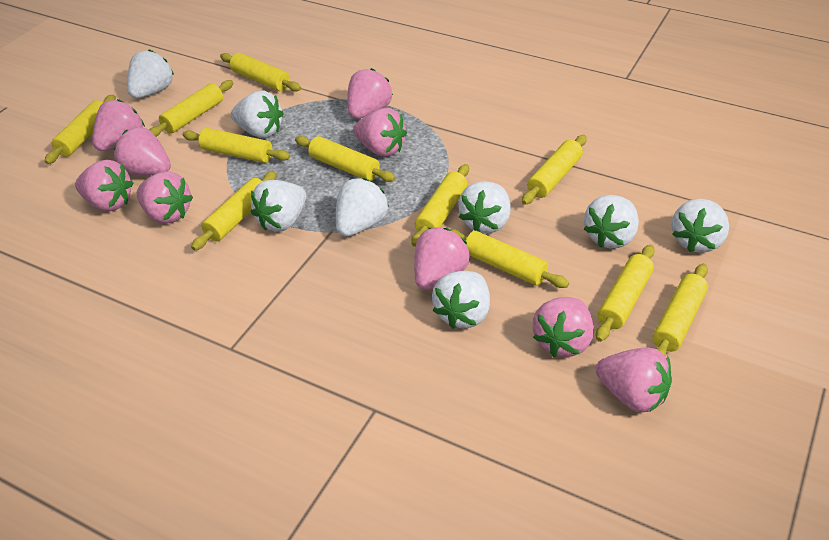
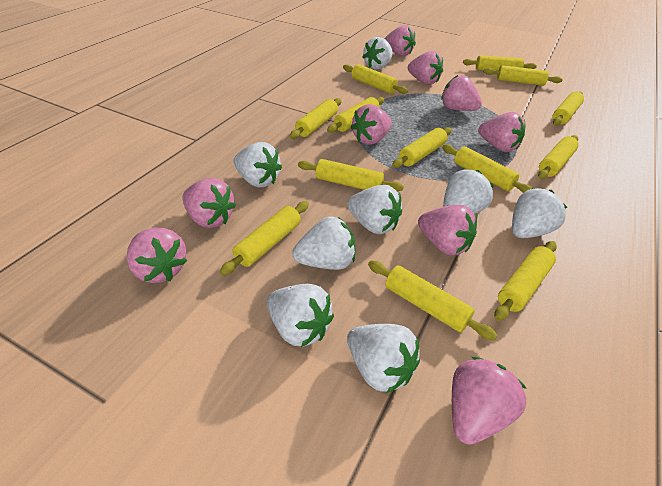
yellow rolling pin: [44,95,116,164] [149,80,233,137] [182,128,290,163] [191,171,277,250] [220,53,301,92] [295,136,395,182] [411,164,469,247] [450,229,569,288] [522,135,587,205] [596,245,655,342] [652,264,708,357] = 11 -> [220,201,309,275] [290,98,342,139] [298,159,404,191] [327,97,384,133] [343,64,408,94] [368,261,498,341] [392,127,452,168] [442,144,532,193] [463,55,537,71] [484,65,563,86] [494,241,557,321] [538,135,579,179] [553,91,584,125] = 13

